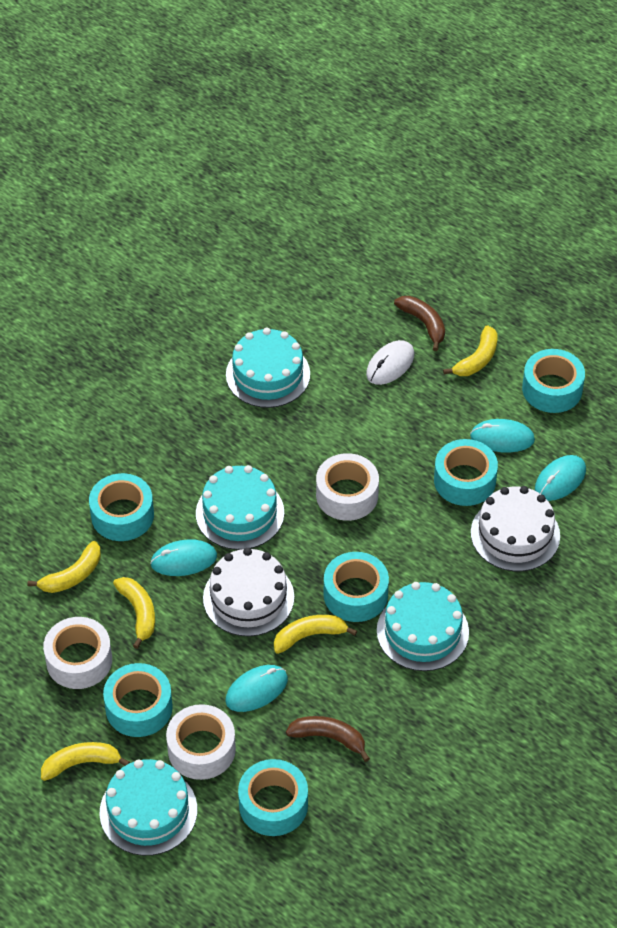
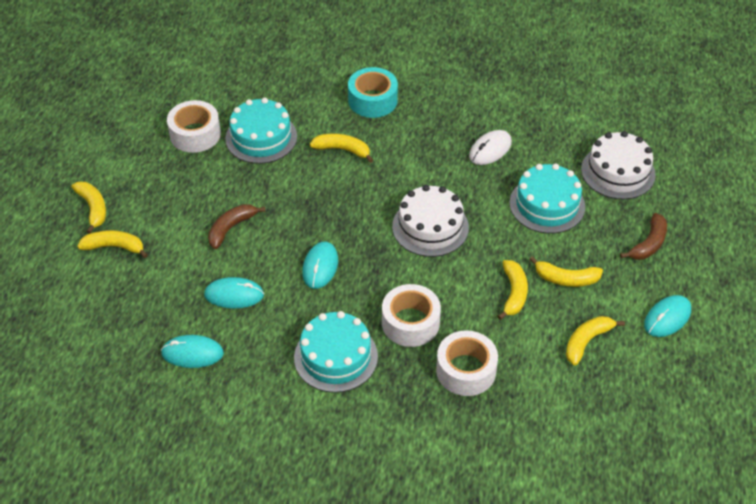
turquoise cake: [100,759,197,856] [196,465,284,550] [226,328,310,408] [377,582,469,671] = 4 -> [225,98,297,164] [294,311,378,393] [509,163,585,234] = 3
turquoise tape: [89,473,154,541] [103,663,173,737] [238,759,308,836] [324,552,389,622] [434,439,498,506] [522,349,585,413] = 6 -> [348,67,398,118] = 1
yellow banana: [27,541,101,593] [41,742,130,781] [113,577,155,649] [274,615,357,654] [443,325,498,376] = 5 -> [72,181,106,234] [77,230,148,258] [310,133,373,163] [497,260,528,320] [529,256,603,287] [566,316,625,366] = 6

